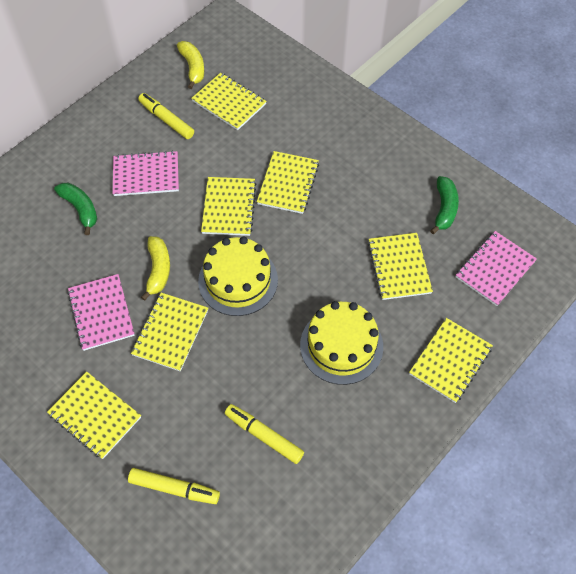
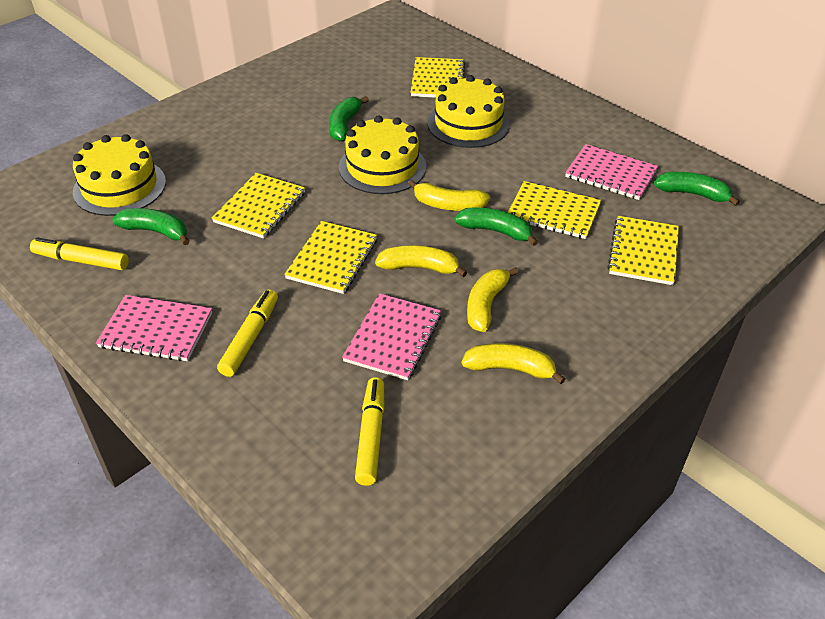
green banana: [54,183,97,235] [430,176,459,234] = 2 -> [112,208,190,245] [329,96,369,142] [454,207,538,246] [654,172,740,206] = 4
yellow banana: [141,236,170,301] [177,41,204,89] = 2 -> [375,245,467,277] [408,180,490,211] [462,343,565,384] [467,267,519,332] = 4
yellow cake: [198,237,278,316] [300,301,383,385] = 2 -> [73,134,166,216] [339,115,426,194] [427,75,510,148] = 3
yellow notebook: [47,372,141,459] [131,293,208,371] [191,73,267,130] [201,177,256,236] [257,151,319,214] [368,233,433,300] [409,318,493,403] = 7 -> [212,173,305,239] [284,221,377,294] [411,57,465,98] [508,181,602,239] [607,216,679,285] = 5

